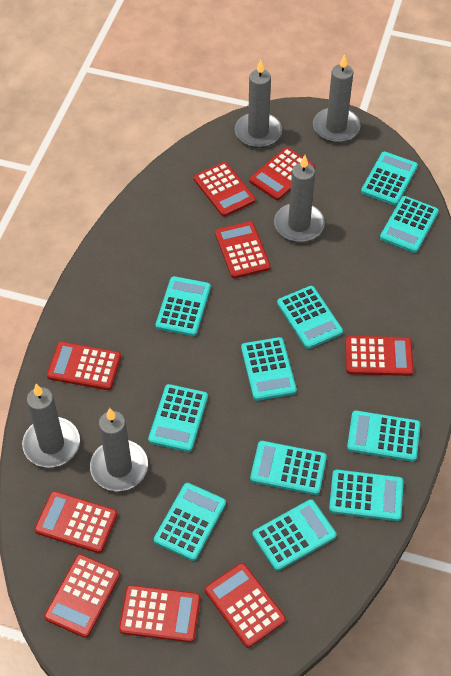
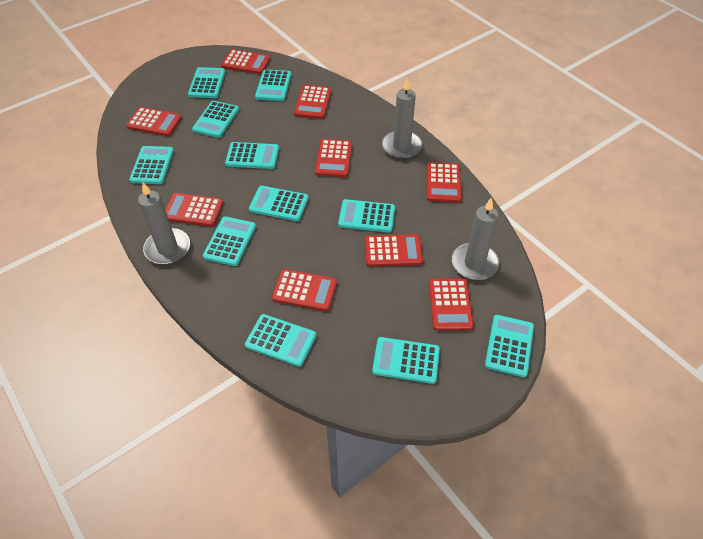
grey candle: [22,384,80,467] [90,408,148,491] [235,60,282,148] [274,155,325,242] [313,54,361,143] = 5 -> [138,182,190,264] [382,78,422,159] [452,197,499,280] = 3

